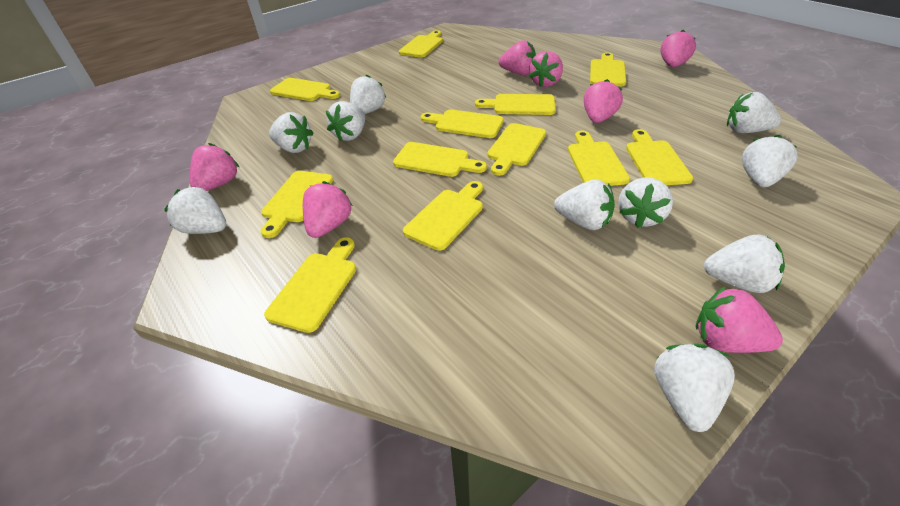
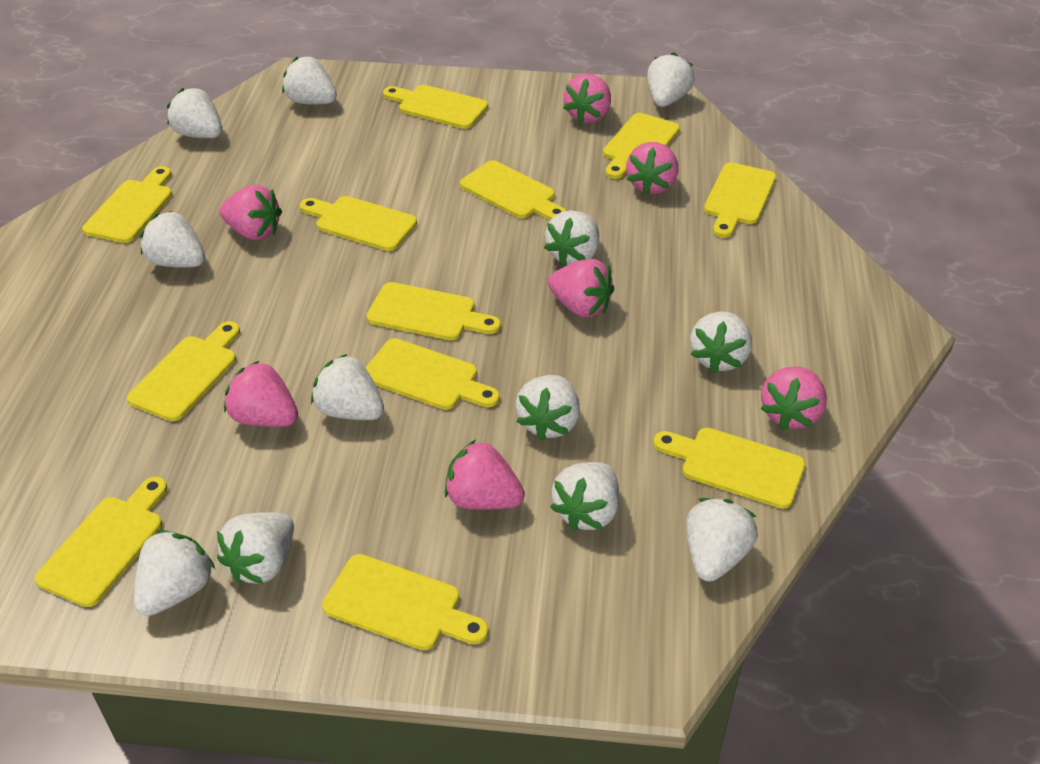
white strawberry: [164,186,226,234] [269,112,313,153] [326,101,365,141] [350,74,386,114] [554,179,615,230] [618,177,673,228] [654,344,735,432] [704,234,785,293] [727,92,781,133] [742,135,798,187] = 10 -> [134,530,215,616] [140,211,205,268] [167,88,222,138] [217,513,294,584] [282,56,337,104] [311,354,384,420] [516,375,580,441] [544,210,599,267] [550,462,619,531] [647,53,694,107] [686,498,758,582] [690,311,752,373] = 12

